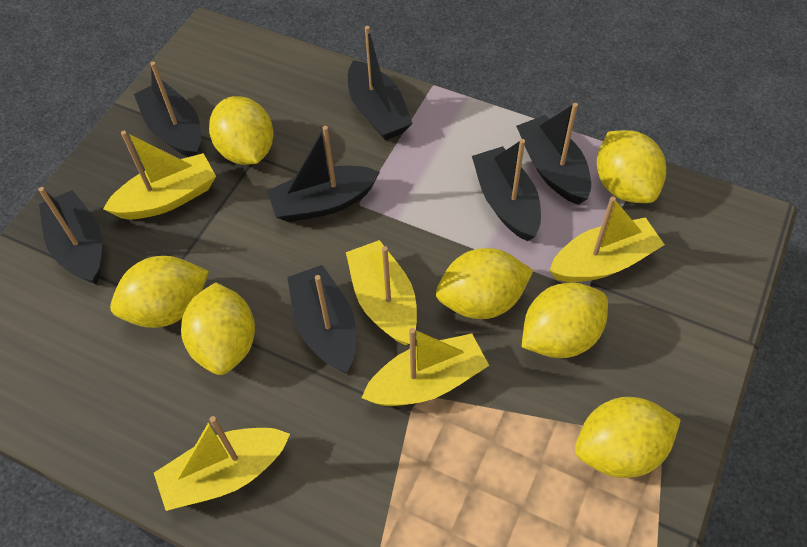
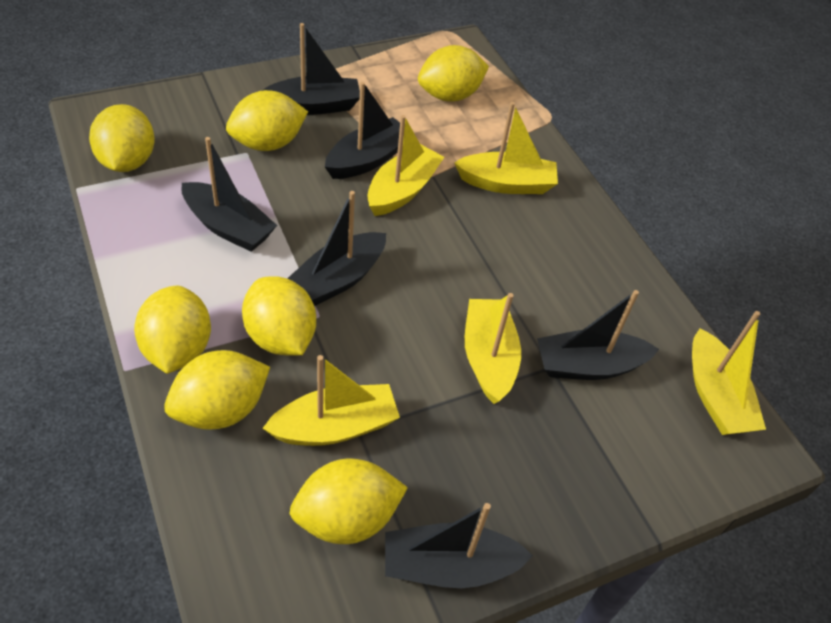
black boat: [38,187,102,285] [134,61,201,157] [267,126,380,222] [287,265,356,373] [348,26,413,140] [472,139,541,241] [516,103,591,205] = 7 -> [182,137,277,252] [262,23,360,115] [287,191,386,306] [325,82,400,179] [385,503,533,588] [537,290,659,380] = 6

